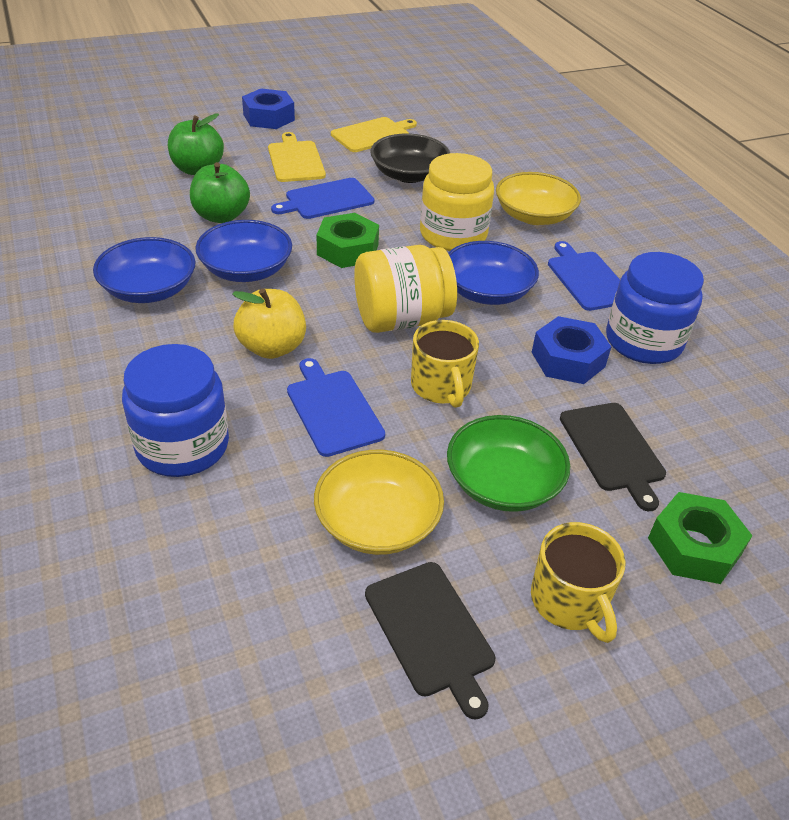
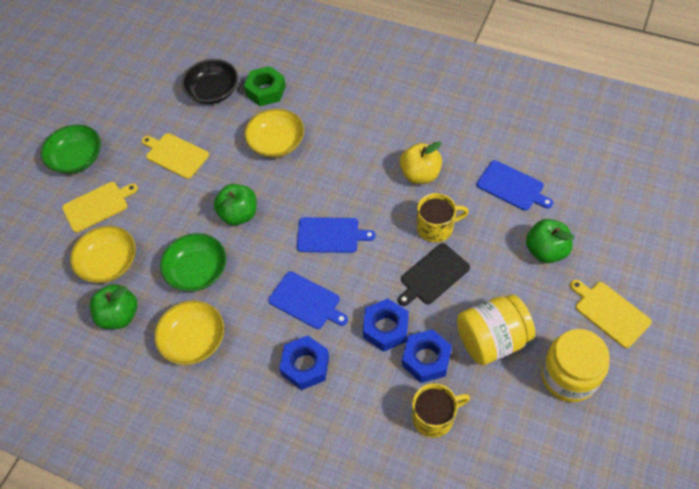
black cutting board: [365,562,495,720] [560,403,666,511] = 2 -> [398,243,470,306] = 1
blue bowl: [93,237,196,303] [195,220,292,282] [448,241,539,305] = 3 -> none = 0
blue jar: [122,344,229,477] [606,252,704,364] = 2 -> none = 0
blue nut: [242,89,295,129] [532,316,611,384] = 2 -> [279,336,329,390] [363,299,409,352] [402,329,452,383] = 3
green apple: [168,113,224,175] [190,162,250,223] = 2 -> [90,284,137,329] [214,184,257,225] [526,219,575,263] = 3
green bowl: [447,415,570,512] = 1 -> [41,124,101,174] [160,233,226,291] = 2
green nut: [317,213,379,268] [648,492,752,584] = 2 -> [244,66,286,106] = 1
yellow bowl: [314,450,444,555] [496,172,581,225] = 2 -> [70,226,136,283] [154,300,224,365] [244,109,304,158] = 3
yellow cutting board: [268,132,326,182] [331,117,417,152] = 2 -> [62,182,138,233] [142,133,209,179] [570,279,652,348] = 3

